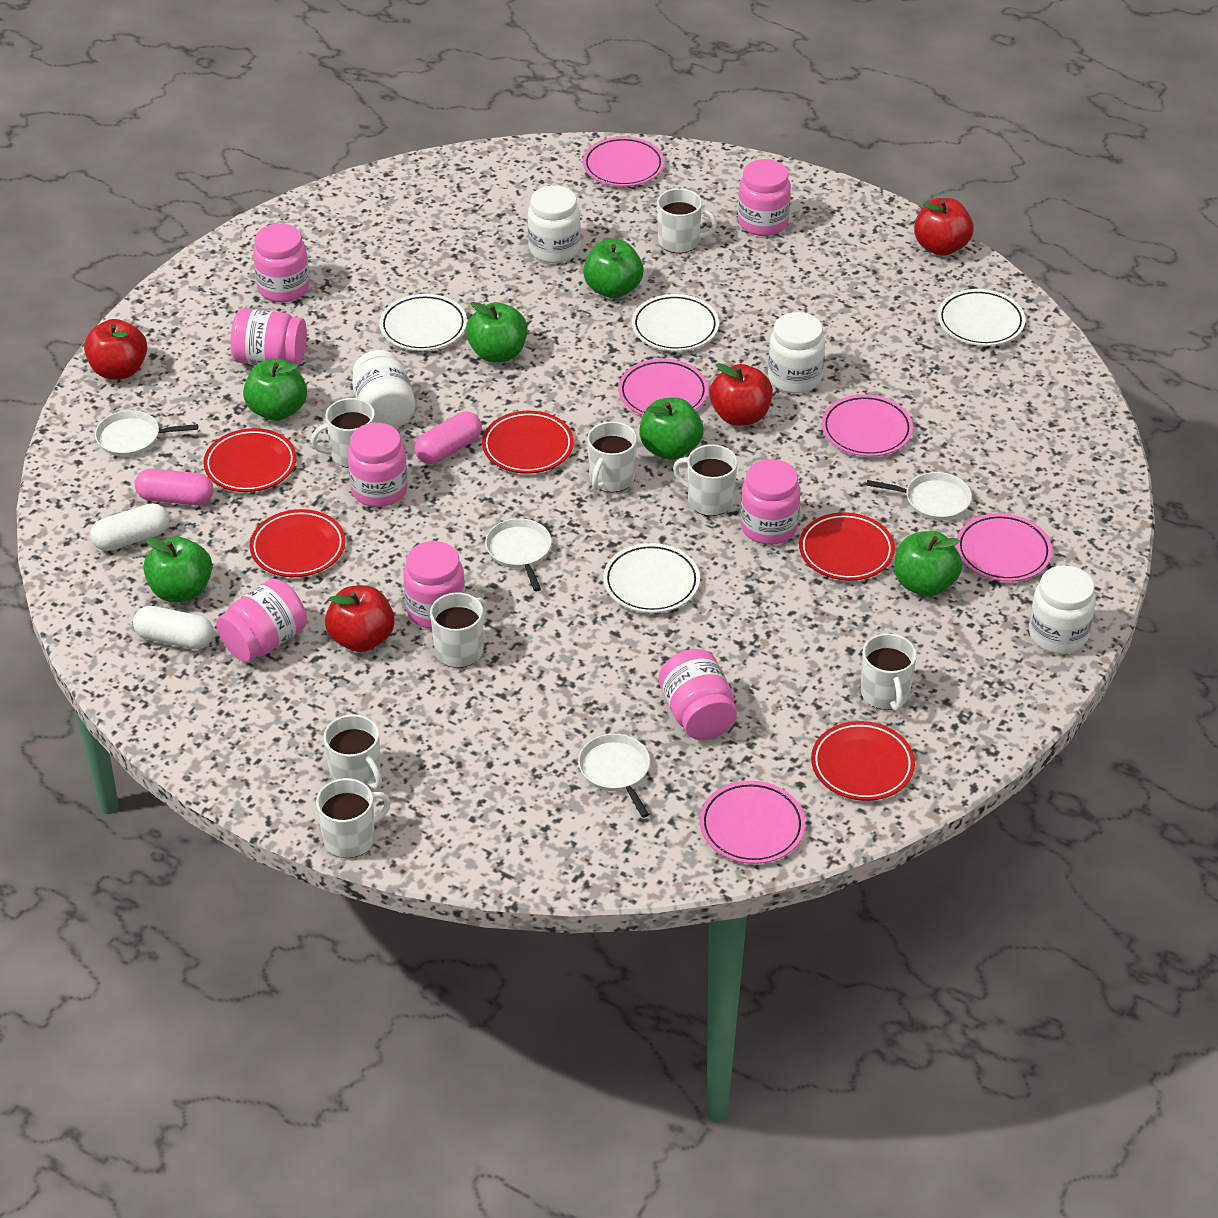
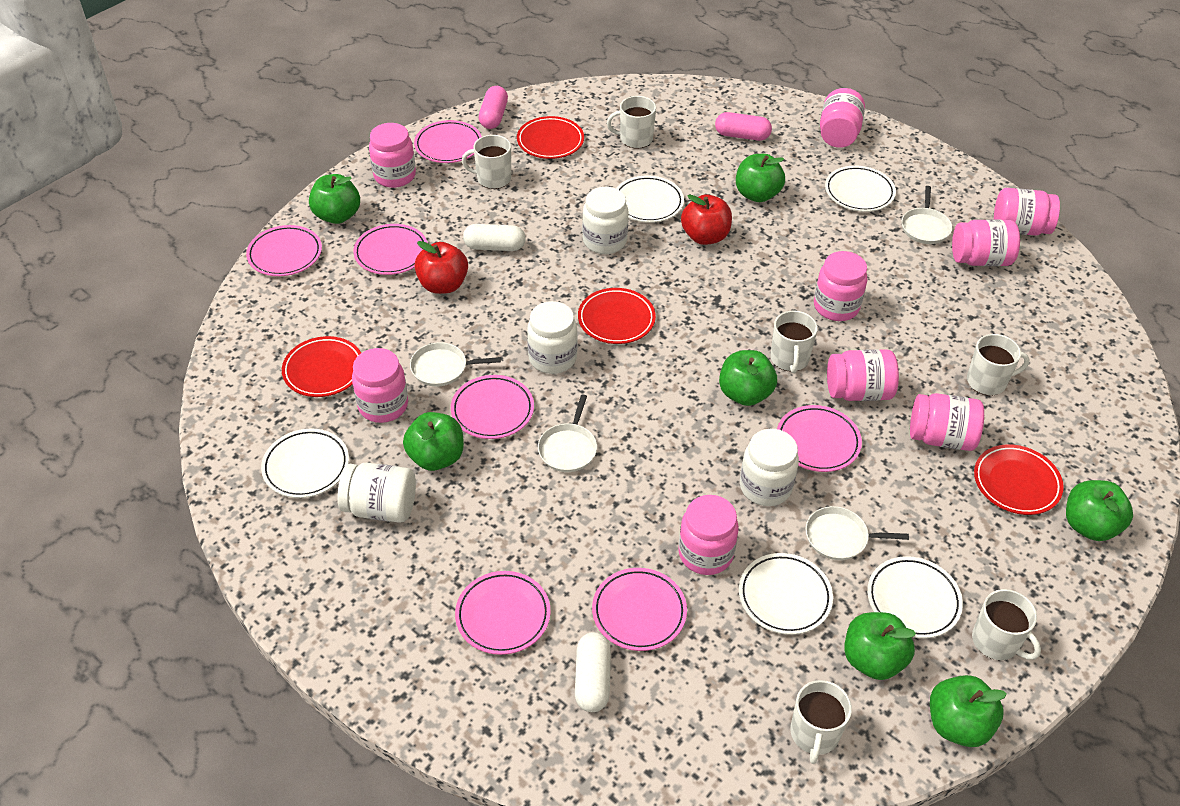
green apple: [143,537,212,602] [243,359,307,421] [466,302,528,363] [583,240,644,299] [639,398,704,460] [894,531,962,597] = 6 -> [309,174,360,224] [403,412,464,471] [719,350,777,406] [736,154,785,202] [844,612,916,680] [930,675,1007,747] [1066,480,1133,541] = 7
pink jar: [216,579,307,662] [231,309,307,365] [253,223,310,302] [348,423,408,507] [403,541,465,629] [659,649,737,740] [738,159,791,236] [740,459,801,545] = 8 -> [352,348,408,423] [369,123,416,188] [678,495,739,575] [814,251,867,321] [820,88,865,148] [827,349,899,401] [910,393,984,451] [952,219,1020,266] [994,188,1060,236] = 9
pink plate: [583,137,664,187] [618,359,708,415] [700,781,805,864] [822,394,913,457] [956,513,1052,582] = 5 -> [246,225,322,276] [353,224,428,275] [414,120,482,163] [451,375,534,439] [455,571,551,655] [592,568,687,651] [777,405,862,472] = 7
red apple: [84,319,147,380] [325,585,395,652] [709,363,773,426] [914,198,974,256] = 4 -> [415,241,468,294] [681,194,732,245] = 2
red plate: [203,428,297,492] [250,509,345,577] [482,411,574,474] [799,512,895,581] [811,721,915,801] = 5 -> [282,336,361,397] [517,116,584,159] [578,288,656,344] [974,444,1064,515] = 4
white mug: [311,398,375,468] [316,778,391,858] [323,714,382,789] [430,592,487,668] [587,421,637,493] [657,188,717,253] [673,444,738,516] [861,633,917,712] = 8 -> [462,135,511,189] [607,96,656,149] [770,310,818,373] [790,680,852,764] [967,334,1030,396] [972,589,1041,660] = 6
white plate: [379,294,467,351] [603,543,700,613] [632,294,719,351] [938,289,1026,346] = 4 -> [261,429,349,498] [616,175,684,223] [739,553,833,635] [825,166,896,212] [867,556,963,638] = 5

